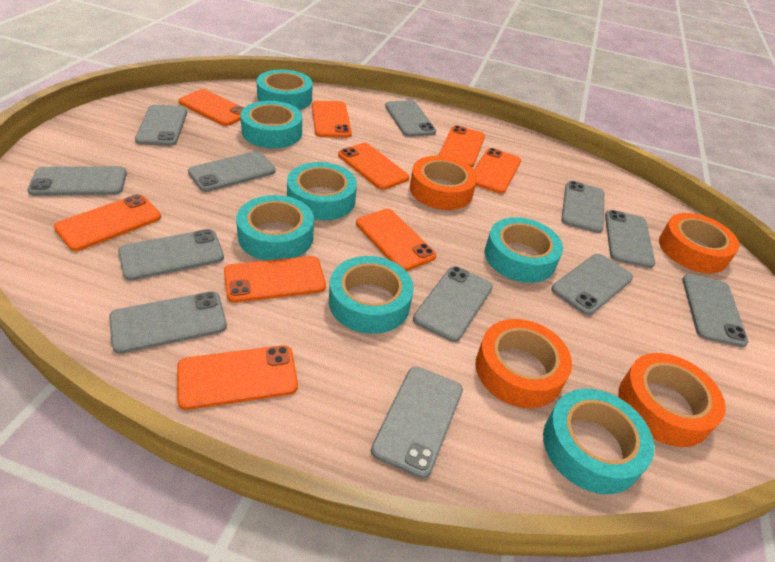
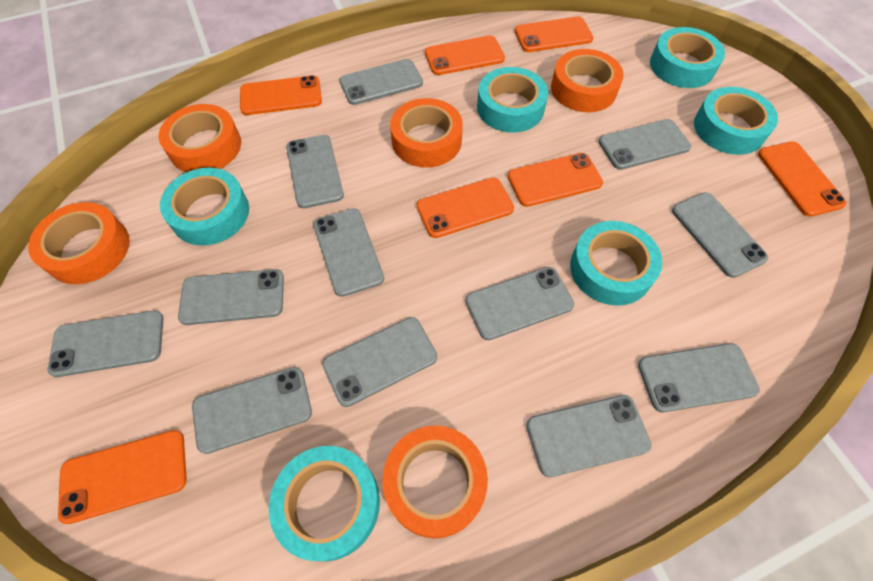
orange phone: [54,194,161,251] [177,345,298,410] [179,89,244,126] [224,256,326,303] [312,101,352,138] [338,143,410,190] [356,209,436,271] [438,125,485,167] [474,148,521,194] = 9 -> [58,430,187,524] [240,75,322,115] [417,177,514,238] [425,35,505,75] [508,153,603,207] [515,16,593,52] [758,142,846,217] = 7
orange tape: [410,155,477,210] [475,319,572,408] [619,353,726,447] [659,213,739,273] = 4 -> [28,202,130,284] [159,104,241,172] [383,426,488,538] [390,98,463,167] [551,49,624,112] = 5
turquoise tape: [236,195,314,261] [240,101,302,148] [257,70,313,110] [287,162,357,221] [329,256,414,334] [485,217,563,283] [543,389,654,494] = 7 -> [160,168,249,246] [269,446,380,561] [477,67,548,133] [570,221,662,306] [650,27,725,88] [694,87,778,155] = 6

